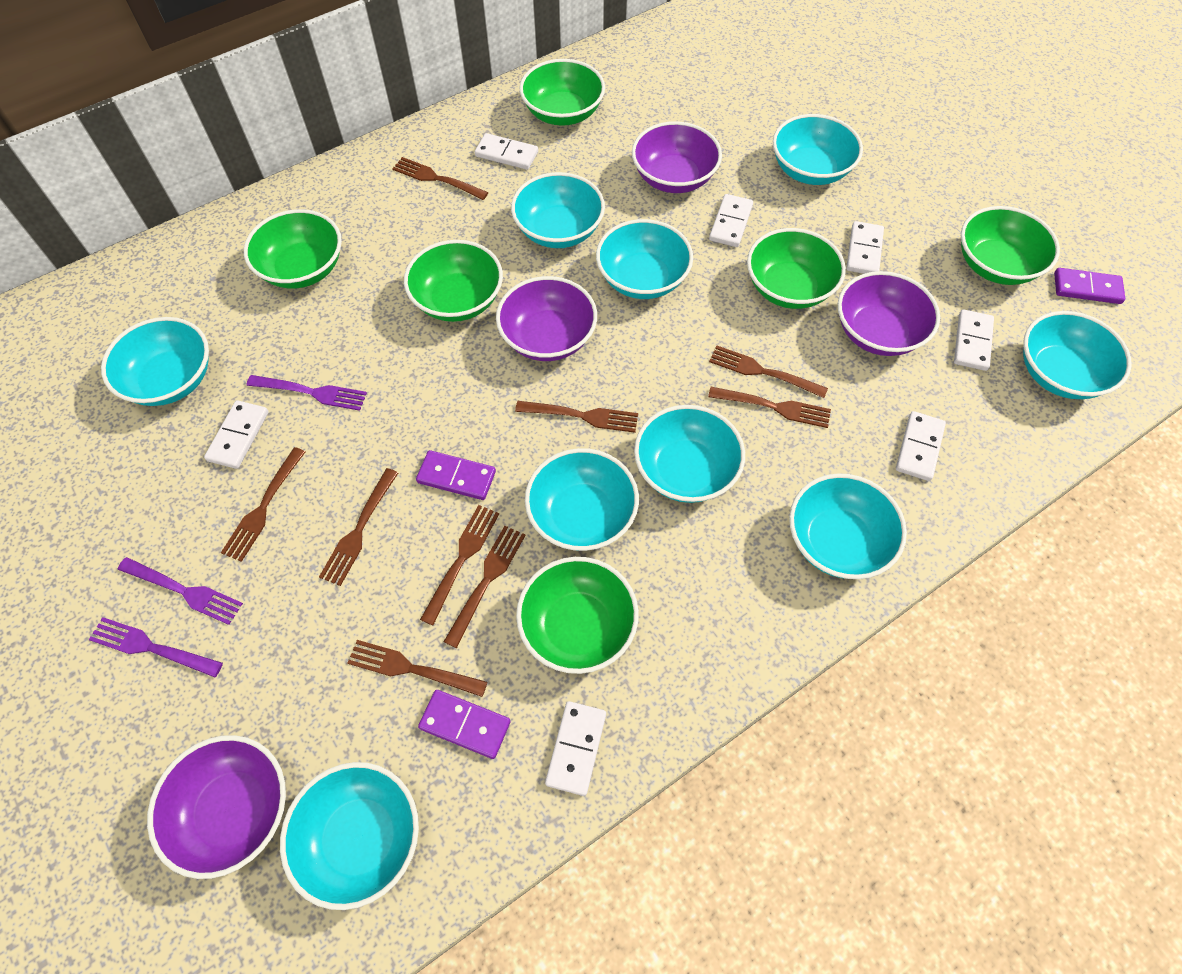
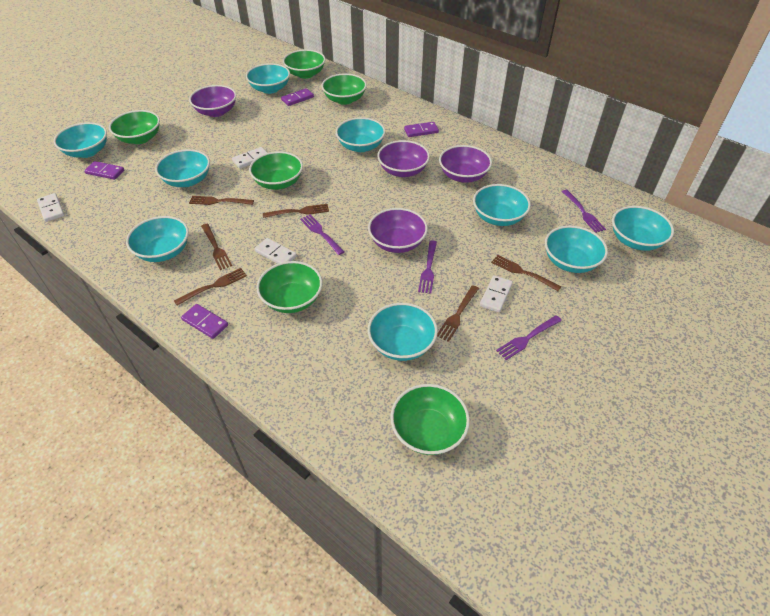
brown fork: [221,447,305,562] [319,468,398,586] [347,640,487,697] [392,157,489,200] [420,505,499,625] [444,526,526,648] [515,401,638,433] [708,387,831,428] [709,346,828,398] = 9 -> [174,268,247,305] [189,196,254,205] [201,224,232,270] [263,204,329,218] [437,285,479,342] [491,255,561,291] = 6
purple domino: [416,450,496,500] [418,690,510,759] [1054,268,1125,304] = 3 -> [84,161,124,180] [181,304,228,339] [281,88,314,106] [404,122,439,137] = 4
purple fork: [89,617,223,677] [118,557,243,625] [247,375,367,411] = 3 -> [300,214,344,255] [418,240,437,294] [496,315,562,360] [562,190,606,233] = 4
white domino: [204,400,268,469] [475,133,538,170] [545,701,606,796] [709,194,753,247] [846,221,884,274] [896,411,946,481] [954,309,994,371] = 7 -> [37,193,64,222] [232,147,267,169] [254,238,297,264] [480,275,513,313] = 4

